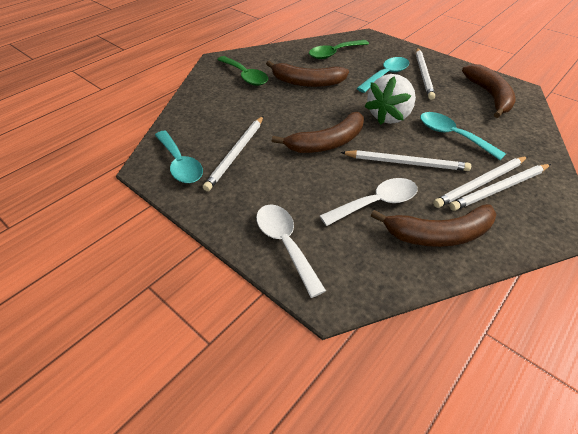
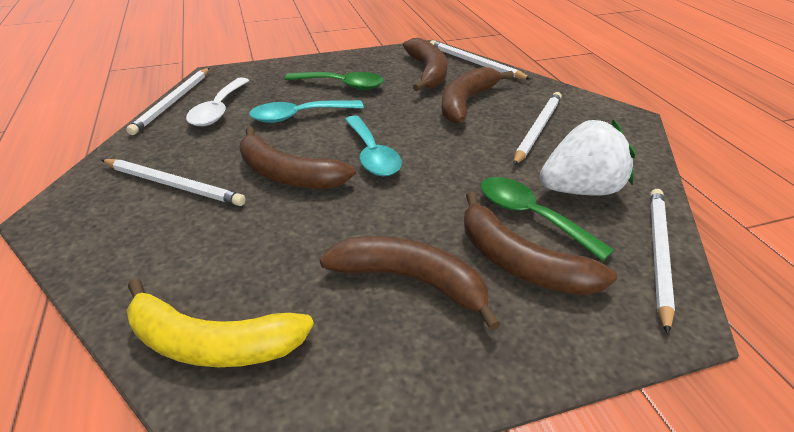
brown banana: [266,61,349,87] [272,112,364,153] [371,204,497,247] [462,64,515,118] = 4 -> [240,127,356,189] [319,236,501,331] [403,38,448,91] [441,67,514,124] [464,192,617,295] = 5
turquoise spoon: [155,131,203,183] [356,57,409,93] [420,112,506,160] = 3 -> [249,100,364,123] [345,116,402,176] = 2
white spoon: [256,204,326,298] [320,178,418,226] = 2 -> [186,77,250,126] = 1
yellow banana: none = 0 -> [127,278,314,367] = 1

